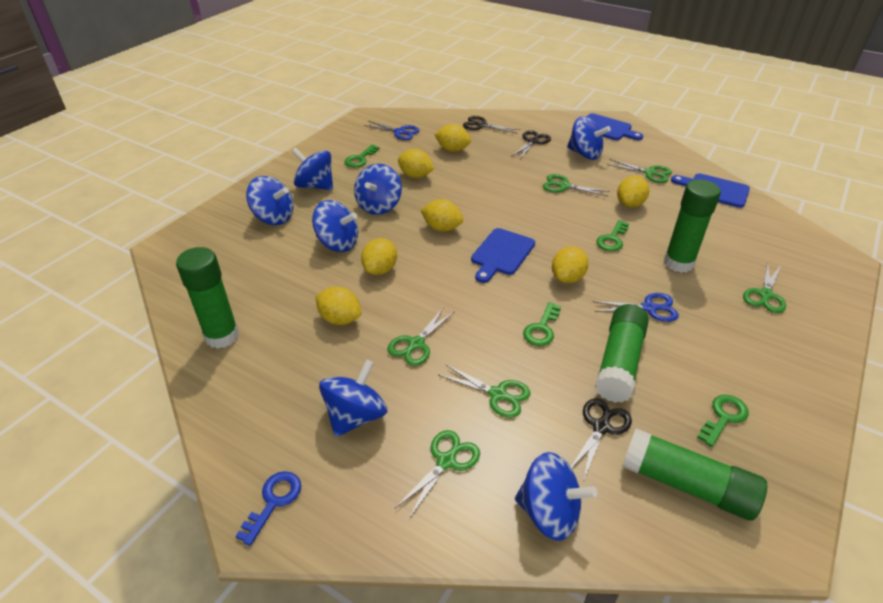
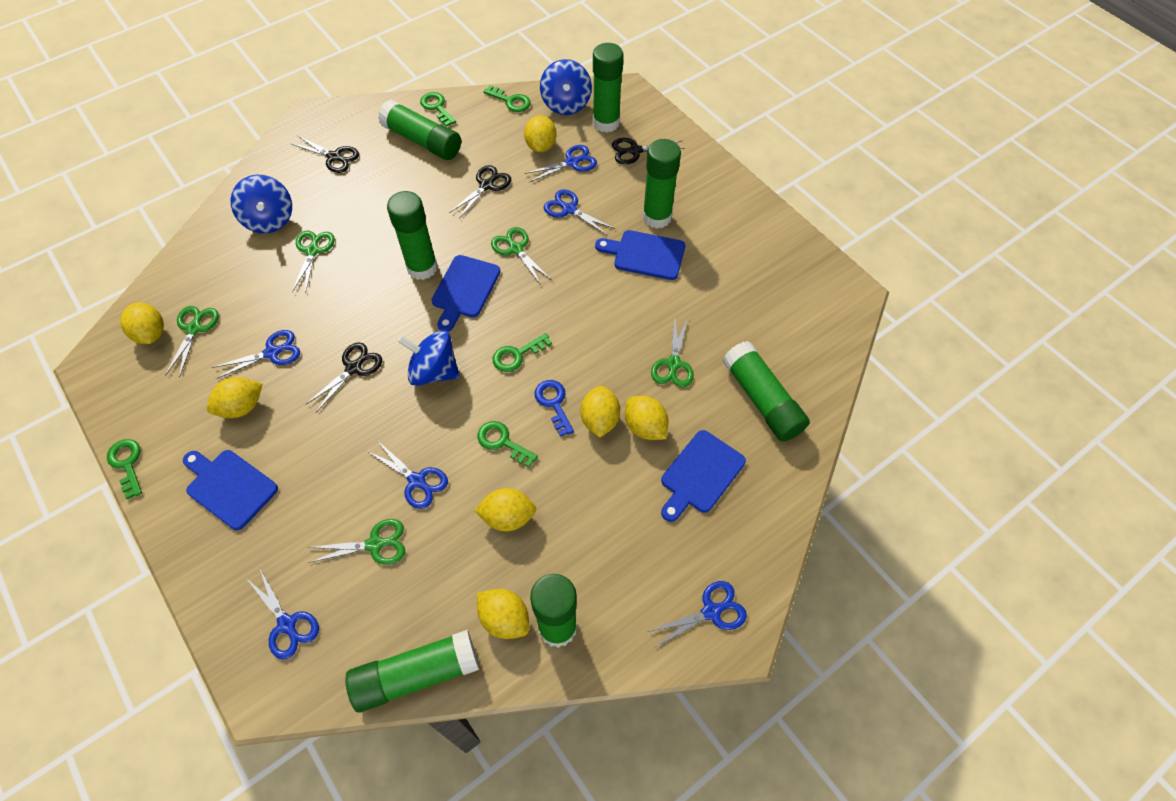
black scissors: [463,116,520,134] [511,130,551,159] [571,398,632,481] = 3 -> [291,136,359,173] [306,342,382,412] [449,165,511,219] [612,138,685,164] = 4
blue cutting board: [471,228,535,283] [586,113,643,140] [671,173,750,208] = 3 -> [183,450,278,530] [432,255,501,332] [595,230,685,280] [661,430,746,522] = 4
blue scissors: [364,121,419,140] [593,293,679,322] = 2 -> [212,330,300,379] [246,567,319,659] [367,441,448,509] [524,145,597,182] [544,189,615,236] [648,581,747,648] = 6
blue spinning top: [246,176,293,225] [291,147,333,190] [312,200,358,252] [319,359,387,437] [354,164,402,215] [515,452,597,541] [567,116,611,160] = 7 -> [230,175,292,233] [398,330,460,386] [540,59,592,115] = 3
green glue stick: [176,247,239,349] [595,304,649,403] [622,429,767,521] [664,179,721,273] = 4 -> [345,630,479,713] [378,100,461,160] [387,191,438,280] [530,574,577,648] [593,43,623,133] [642,139,681,228] [723,341,810,442] = 7
green key: [344,145,379,167] [523,302,561,346] [596,220,629,251] [697,395,749,447] = 4 -> [107,439,142,499] [420,92,456,127] [477,421,538,467] [483,85,531,112] [493,333,552,372] = 5
green scissors: [387,307,455,366] [395,430,480,519] [438,364,530,418] [543,174,610,196] [607,159,672,183] [743,262,786,313] = 6 -> [166,306,219,378] [292,231,335,294] [308,519,405,565] [491,227,552,285] [651,318,694,387] = 5

